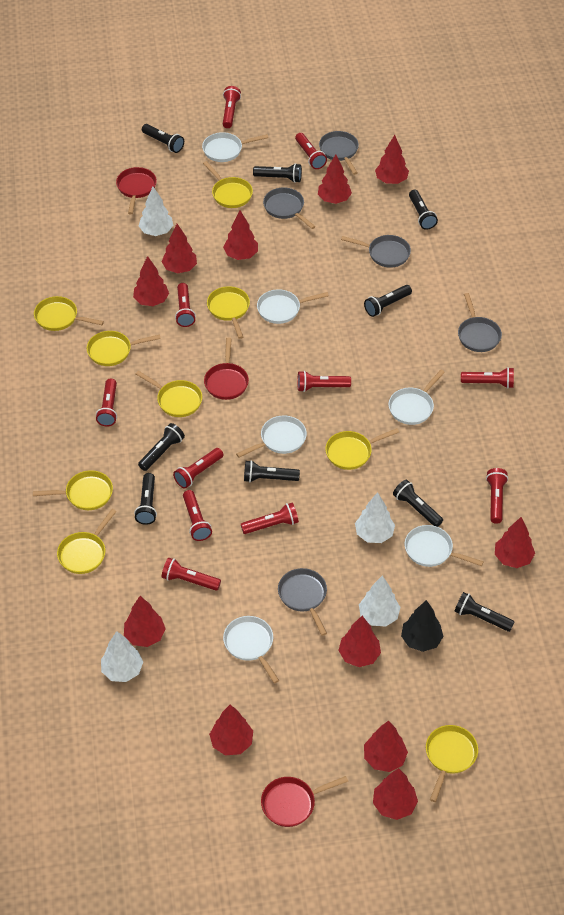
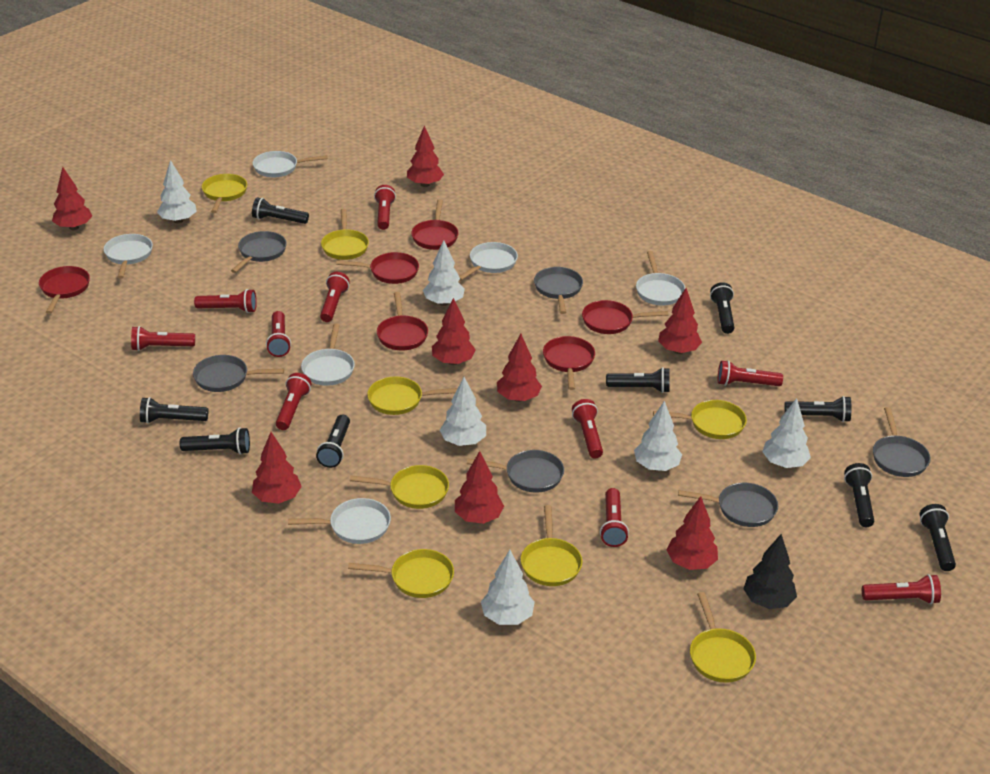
grey pan: [263,187,316,229] [278,568,327,636] [319,131,359,175] [341,235,411,268] [458,293,502,352] = 5 -> [193,355,284,392] [231,231,287,273] [467,450,564,492] [534,267,583,314] [678,483,778,527] [873,407,931,477] = 6
red flashlight: [96,378,117,427] [162,557,221,591] [173,448,223,489] [175,283,196,327] [183,490,212,541] [223,86,241,128] [241,503,299,534] [295,133,327,169] [297,371,351,392] [461,367,514,388] [486,468,508,524] = 11 -> [131,326,195,351] [194,289,257,313] [266,311,291,357] [276,373,311,430] [320,272,350,322] [374,185,396,230] [572,399,603,459] [600,488,629,547] [718,360,783,386] [862,574,941,604] = 10
red pan: [116,167,157,214] [204,337,249,400] [261,776,348,827] = 3 -> [39,266,90,314] [336,252,419,284] [377,292,428,350] [411,199,459,250] [543,336,595,390] [582,300,668,334] = 6
red tree: [124,596,166,647] [133,256,169,306] [162,224,197,273] [209,705,253,755] [223,210,258,260] [318,154,352,204] [338,616,381,667] [364,721,408,772] [373,768,418,820] [375,135,409,184] [495,517,535,568] = 11 -> [52,167,92,230] [252,432,302,504] [407,125,444,187] [432,298,476,365] [455,451,504,524] [497,334,542,402] [658,288,702,354] [667,496,718,570] = 8
white tree: [101,631,143,682] [139,187,173,236] [355,492,395,543] [359,575,400,626] = 4 -> [157,160,197,223] [423,240,465,306] [440,377,486,446] [481,550,535,625] [634,401,682,471] [762,398,811,468] = 6
yellow pan: [33,470,113,510] [34,296,104,331] [57,509,117,574] [87,331,161,366] [136,371,202,417] [203,161,253,208] [207,286,250,339] [325,428,399,470] [426,725,478,802] = 9 -> [202,174,247,213] [321,209,369,260] [348,549,454,598] [350,465,449,509] [367,377,458,415] [521,505,582,586] [653,400,747,439] [690,592,756,683] = 8

